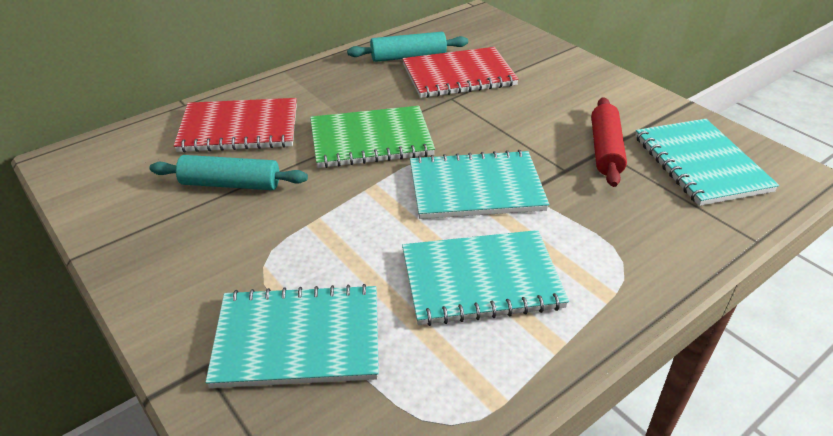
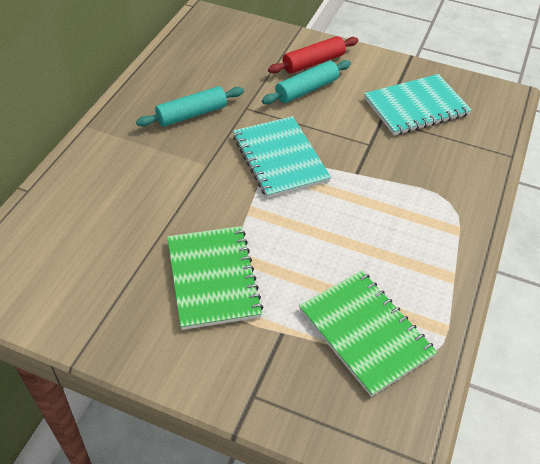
green notebook: [310,106,435,168] = 1 -> [167,226,263,330] [299,270,437,397] = 2
red notebook: [174,98,297,152] [402,47,519,98] = 2 -> none = 0
turquoise notebook: [205,284,379,388] [402,230,569,326] [410,150,549,219] [635,119,779,206] = 4 -> [233,116,331,198] [364,74,472,135] = 2

